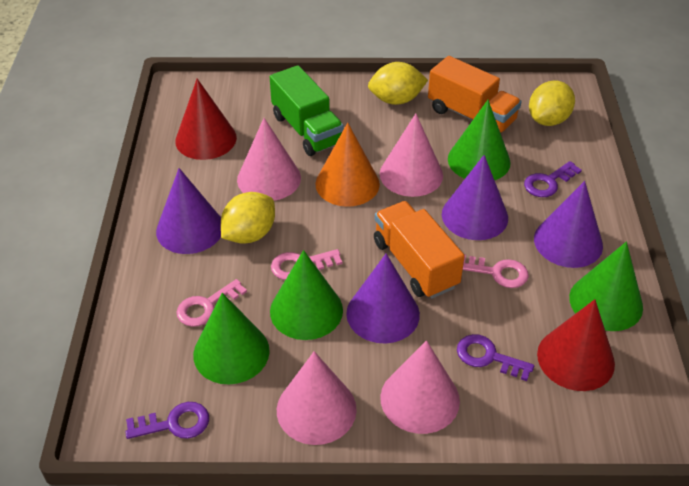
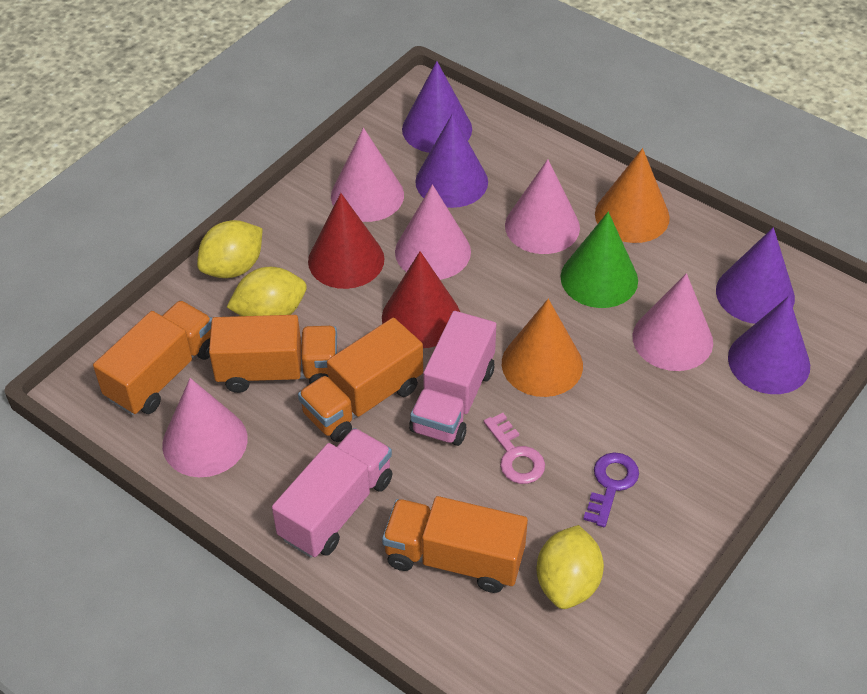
green cone: [193,293,270,385] [270,250,343,340] [448,100,511,180] [569,242,643,331] = 4 -> [560,212,638,308] = 1
green truck: [270,65,344,156] = 1 -> none = 0
orange cone: [315,123,380,207] = 1 -> [502,299,583,397] [595,148,670,243] = 2
orange truck: [374,201,465,299] [428,56,522,133] = 2 -> [93,300,212,415] [209,315,337,393] [298,318,423,442] [382,496,528,593] = 4
pink cone: [237,118,301,201] [277,351,357,445] [380,113,443,197] [380,340,460,434] = 4 -> [162,378,248,477] [331,128,404,222] [395,184,471,280] [505,159,580,254] [633,273,713,371] = 5
pink key: [176,279,247,327] [271,249,342,280] [463,255,529,288] = 3 -> [484,413,545,484] = 1
pink truck: none = 0 -> [272,428,393,558] [409,311,496,446] = 2
purple key: [125,402,209,439] [457,334,534,381] [524,161,582,197] = 3 -> [583,452,639,527] = 1

